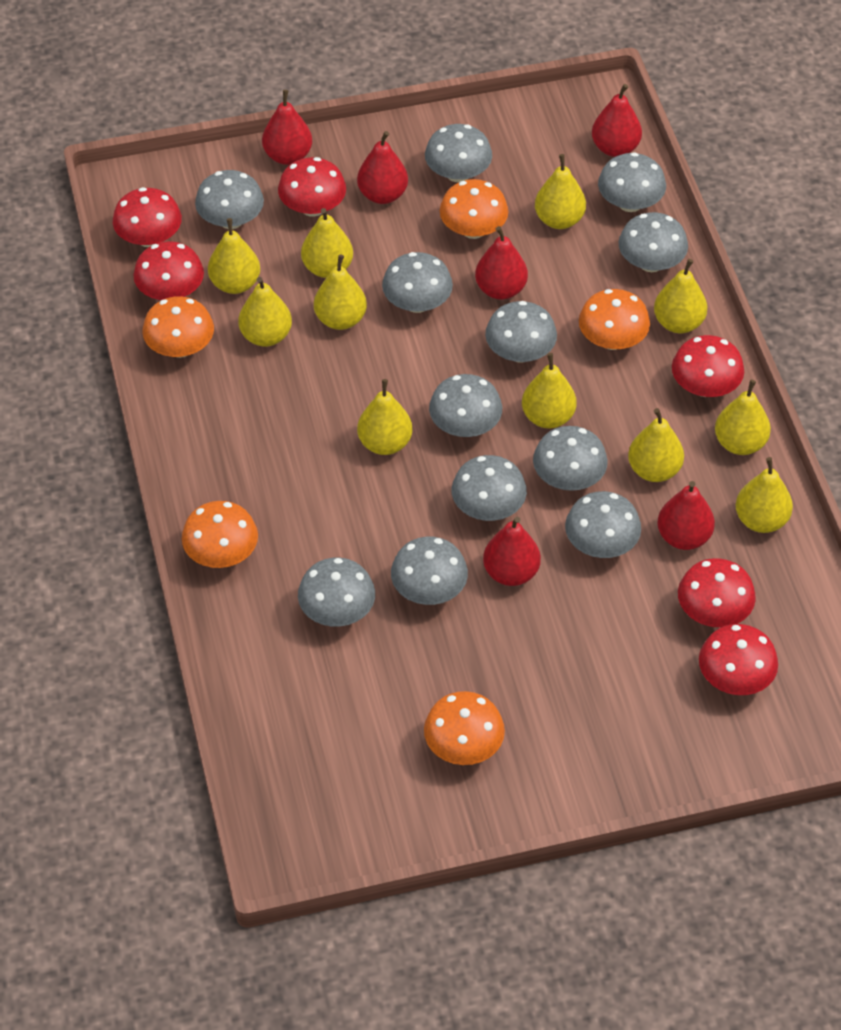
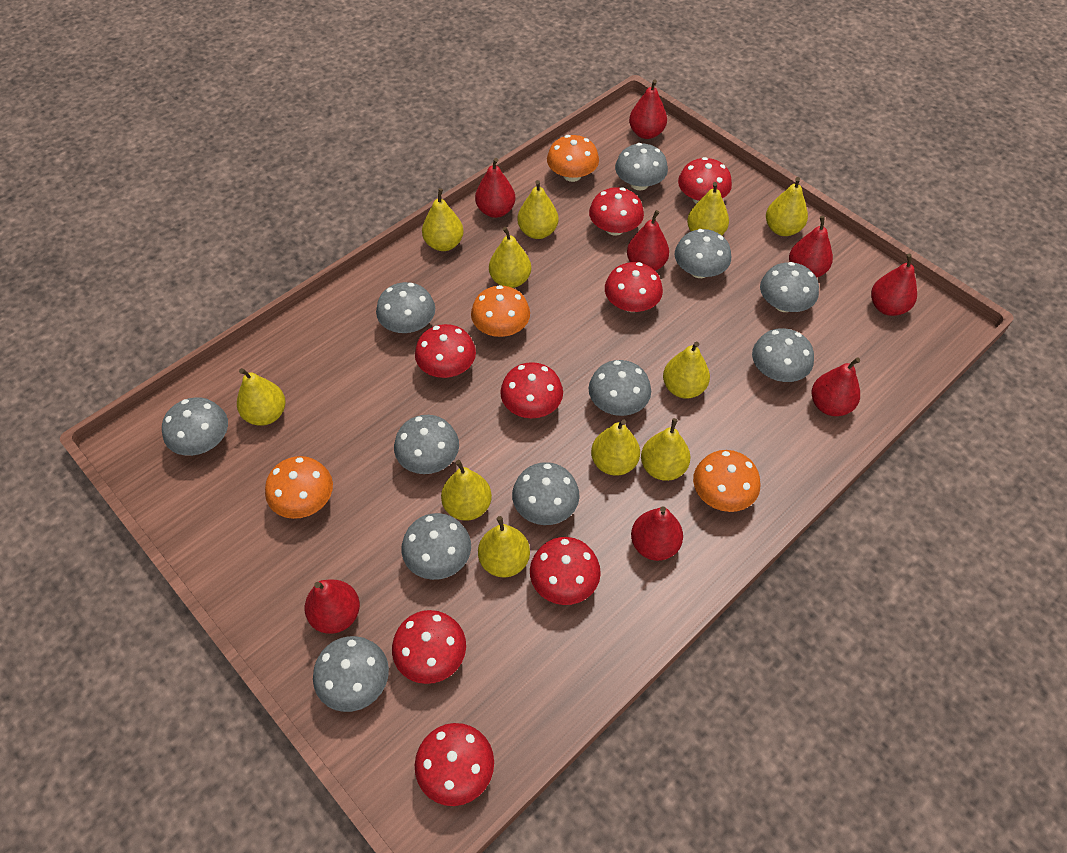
grey mushroom: [195,170,264,229] [298,558,375,627] [382,252,453,313] [391,537,468,605] [425,124,492,183] [429,374,502,437] [452,455,527,521] [485,301,557,363] [533,426,608,491] [565,491,641,558] [598,152,666,212] [618,212,688,272] = 12 -> [162,397,228,456] [313,636,389,712] [376,282,435,333] [394,415,459,474] [401,513,471,580] [512,462,580,525] [589,360,651,416] [615,143,668,190] [675,229,731,278] [752,328,814,382] [760,262,819,312] = 11
orange mushroom: [142,296,214,358] [182,501,258,568] [424,691,505,765] [440,179,508,239] [579,289,650,350] = 5 -> [265,456,333,519] [471,285,530,337] [547,135,599,182] [693,450,760,512] = 4
red mushroom: [113,187,182,247] [134,241,204,300] [278,157,346,217] [672,335,744,397] [678,558,756,627] [699,624,778,695] = 6 -> [392,610,466,684] [415,324,476,378] [415,723,494,806] [500,362,563,418] [530,537,601,605] [589,187,644,236] [605,262,663,312] [678,157,732,204] = 8
red pear: [262,90,312,165] [357,131,408,204] [475,226,528,300] [483,517,541,586] [592,84,642,157] [657,481,715,550] = 6 -> [305,580,360,634] [475,158,515,218] [627,210,669,271] [629,80,667,139] [631,506,683,561] [789,216,833,278] [812,357,860,416] [871,254,917,316] = 8

